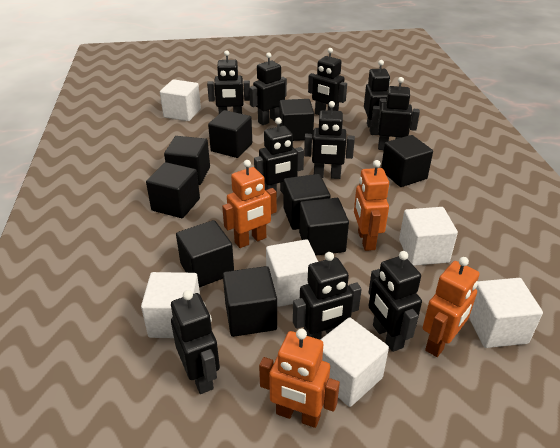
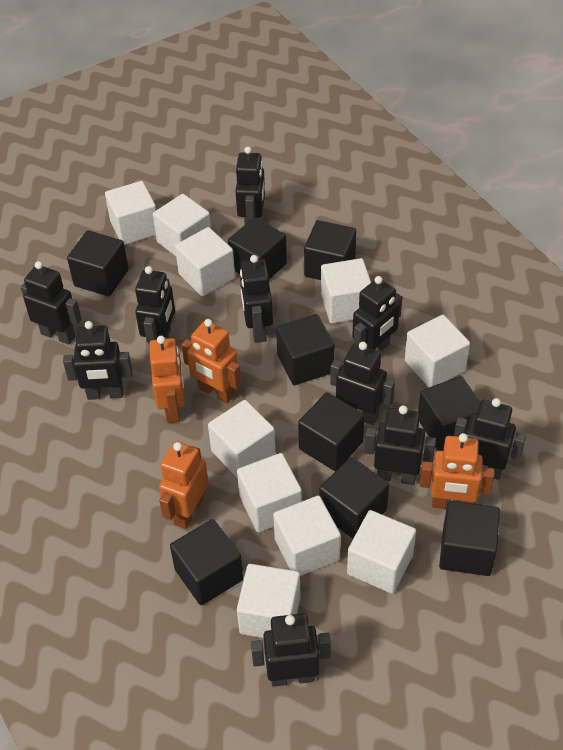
white cube: [141,272,200,338] [160,79,201,121] [266,239,318,307] [320,317,389,407] [399,207,458,266] [469,278,543,348] = 6 -> [105,181,156,245] [153,194,211,256] [175,227,235,296] [208,400,276,478] [237,453,302,532] [237,564,301,638] [273,496,341,576] [321,258,371,323] [347,510,416,594] [405,315,470,388] = 10

